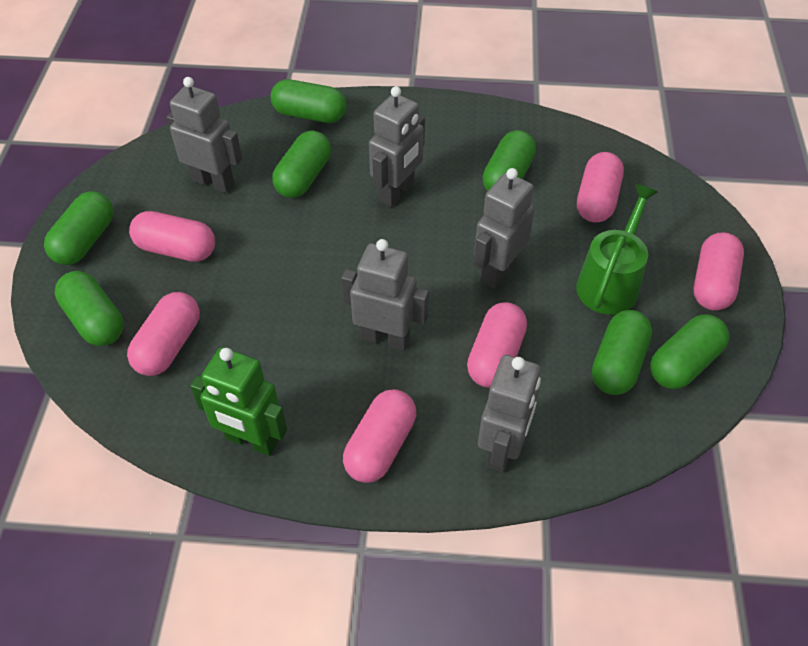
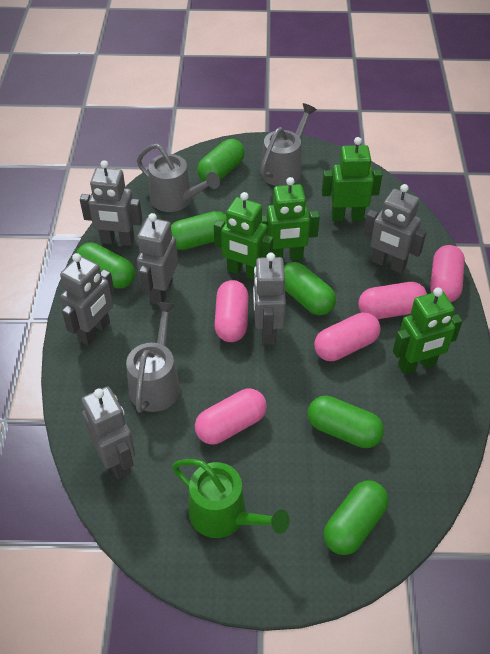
green capsule: [44,191,114,265] [55,271,124,346] [270,79,347,123] [272,130,331,198] [483,130,536,191] [592,310,652,395] [650,314,729,389] = 7 -> [76,243,135,288] [171,211,227,250] [197,139,245,181] [284,262,336,315] [308,396,384,448] [324,481,389,555] = 6
green robot: [190,347,287,456] = 1 -> [214,192,273,280] [261,177,320,261] [322,137,382,221] [393,288,463,374] = 4
grey robot: [167,77,242,193] [341,239,429,351] [369,86,425,207] [473,168,535,288] [478,355,541,472] = 5 -> [60,253,115,345] [80,160,143,246] [82,387,135,479] [137,213,178,305] [253,253,286,345] [364,184,426,273] = 6
grey watering can: none = 0 -> [126,302,180,413] [137,144,220,212] [261,103,317,186] = 3
pink capsule: [127,292,200,376] [129,211,215,262] [343,389,416,483] [467,302,527,388] [577,152,624,222] [693,232,744,311] = 6 -> [195,389,267,444] [214,280,248,342] [314,313,381,361] [358,282,427,319] [430,245,465,302] = 5

